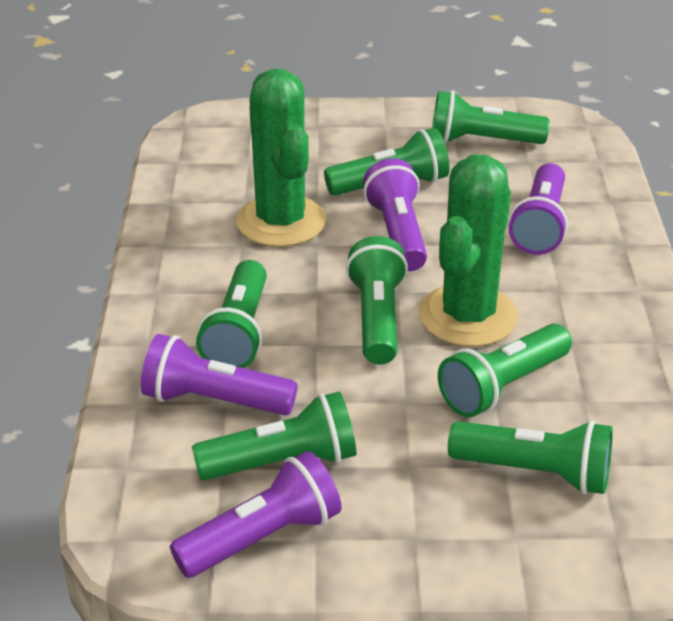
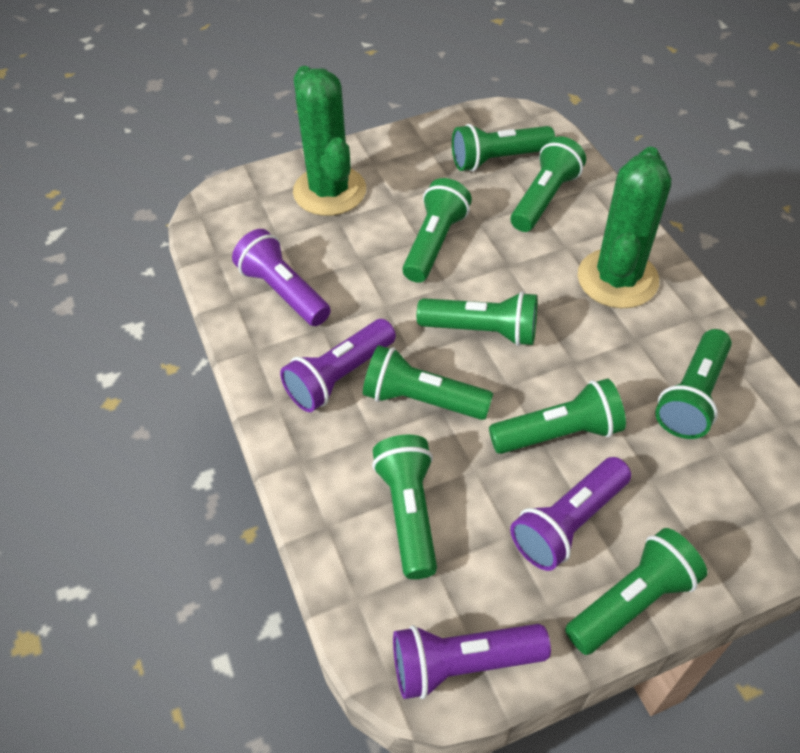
green flashlight: [192,391,356,480] [196,260,267,368] [324,128,450,196] [346,236,408,365] [432,91,550,144] [438,324,572,417] [448,421,613,494] = 7 -> [363,345,493,420] [372,435,437,579] [402,178,472,283] [417,291,537,346] [452,124,555,172] [489,379,626,454] [511,136,586,232] [565,528,707,655] [655,329,732,439] = 9

